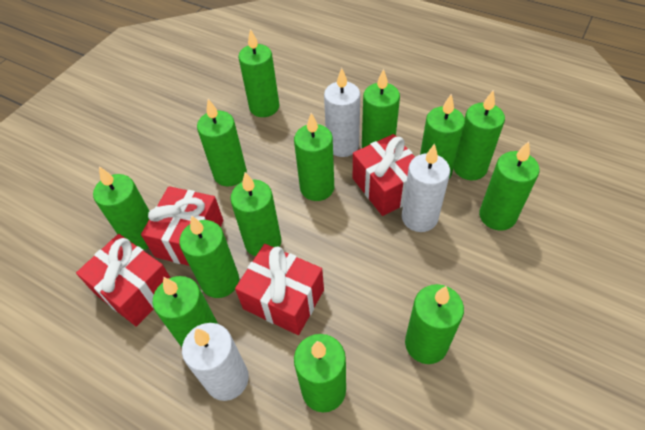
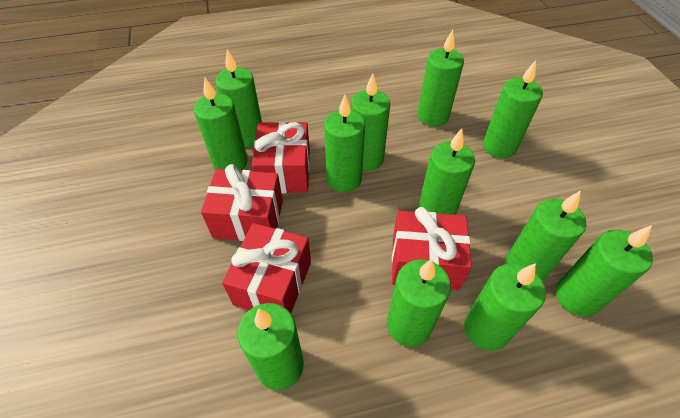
green candle: [93,166,149,250] [153,276,218,347] [179,215,239,298] [197,99,247,186] [230,172,281,257] [238,29,279,117] [294,113,334,201] [294,334,346,412] [362,69,400,148] [405,284,464,364] [420,94,465,178] [454,90,505,180] [479,141,539,231] = 13 -> [194,78,248,171] [215,49,262,147] [237,303,304,390] [324,95,365,192] [351,73,390,171] [387,259,451,347] [418,30,464,127] [418,128,475,215] [464,263,546,351] [483,60,543,158] [505,190,586,282] [556,225,653,317] = 12
white candle: [182,323,249,401] [324,68,360,157] [402,144,450,232] = 3 -> none = 0

